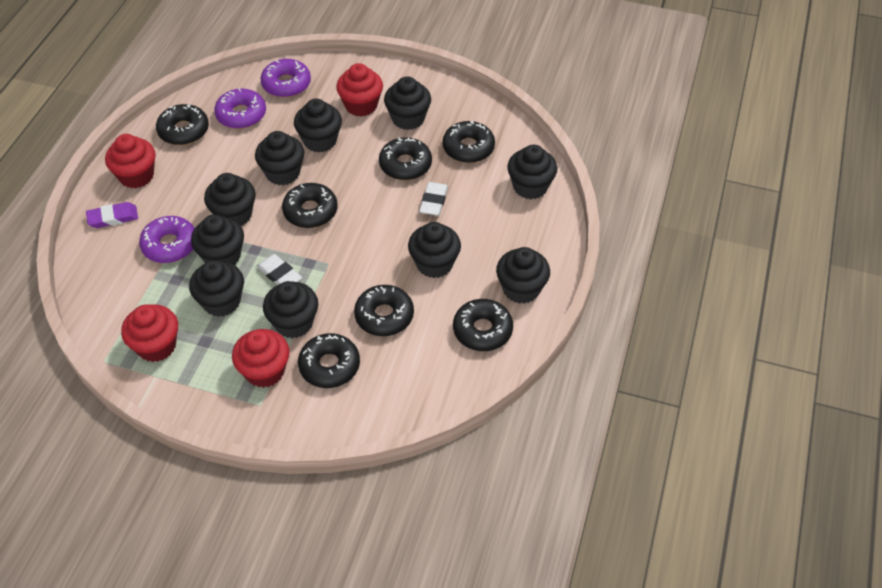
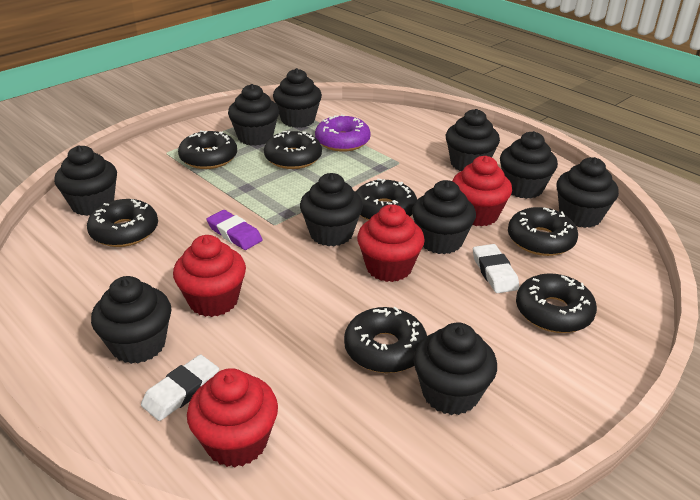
purple donut: [139,216,195,263] [214,88,266,129] [261,59,311,98] = 3 -> [315,115,371,152] = 1

